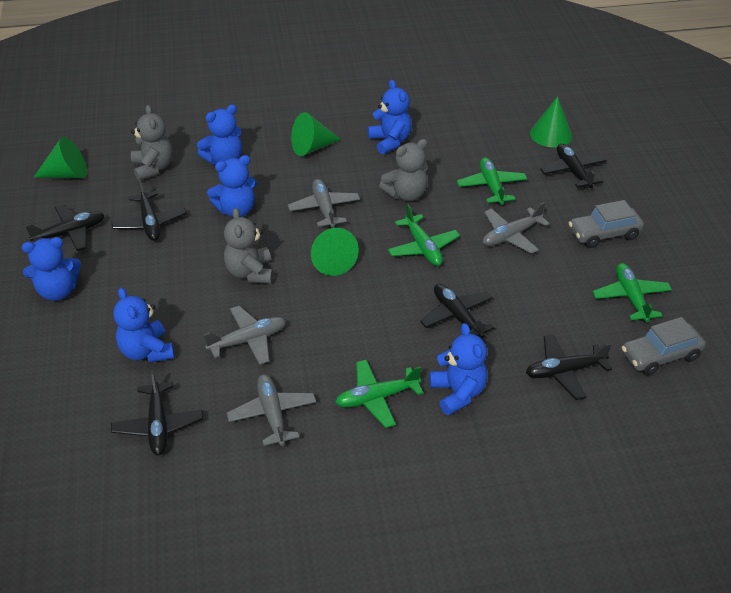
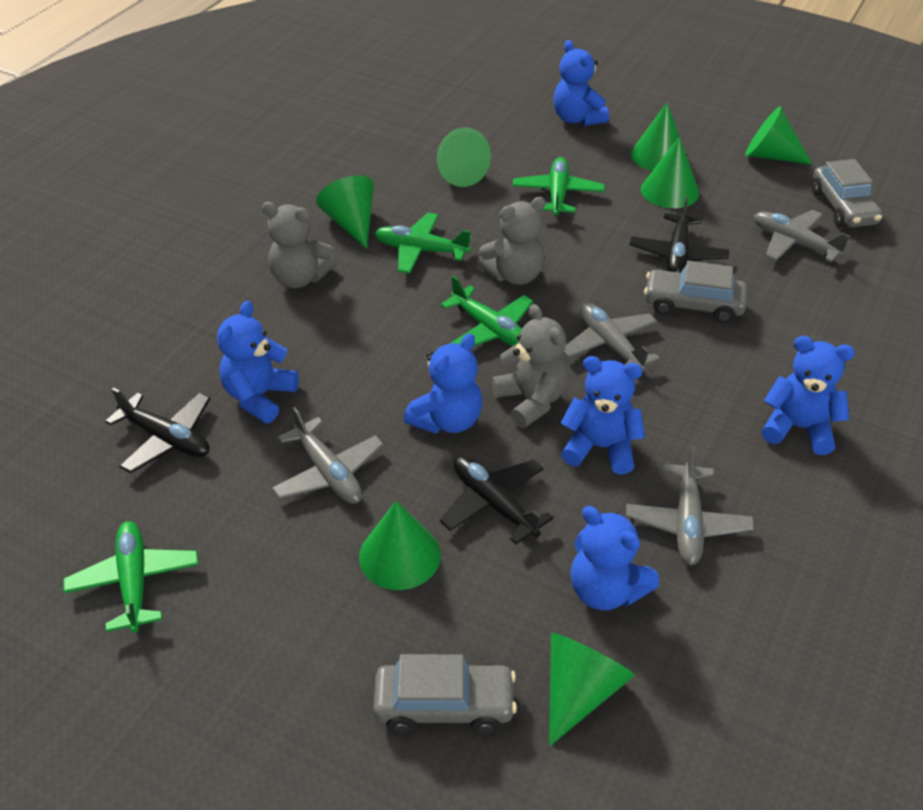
black plane: [25,204,104,251] [111,180,187,241] [111,370,203,455] [420,284,494,338] [526,334,612,400] [540,144,607,189] = 6 -> [105,387,210,473] [440,456,554,544] [629,197,729,273] = 3
green cone: [33,137,87,178] [291,112,341,156] [311,228,359,276] [530,96,572,147] = 4 -> [316,175,374,249] [359,501,441,590] [437,128,491,187] [549,633,635,746] [631,103,685,171] [641,137,699,208] [745,107,813,165] = 7
grey car: [569,200,644,248] [621,317,706,375] = 2 -> [373,654,517,734] [644,261,747,323] [812,159,883,227] = 3

